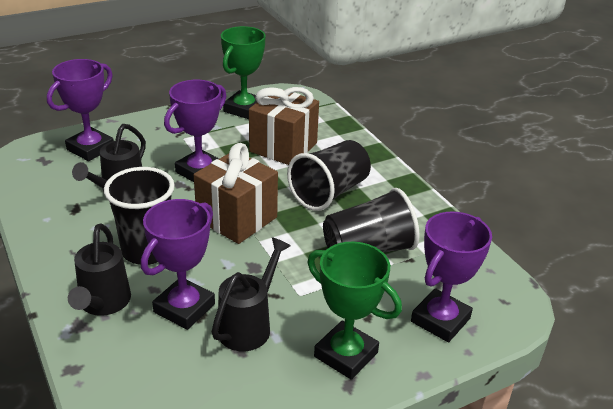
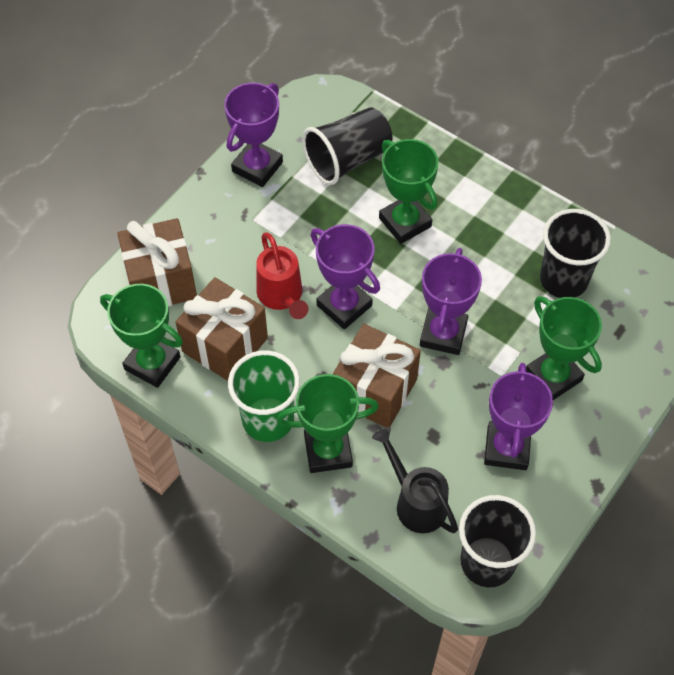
black watering can: [68,224,131,316] [72,124,146,193] [212,237,291,351] = 3 -> [372,427,458,533] = 1
brown gift: [194,143,278,244] [249,87,319,165] = 2 -> [117,218,197,307] [175,277,268,381] [333,324,421,427] = 3
green cup: none = 0 -> [228,350,300,442] = 1
green trophy: [221,26,266,119] [307,242,402,380] = 2 -> [100,284,183,388] [277,374,378,473] [379,139,439,244] [526,296,602,400] = 4
red watering can: none = 0 -> [256,232,308,319] = 1

